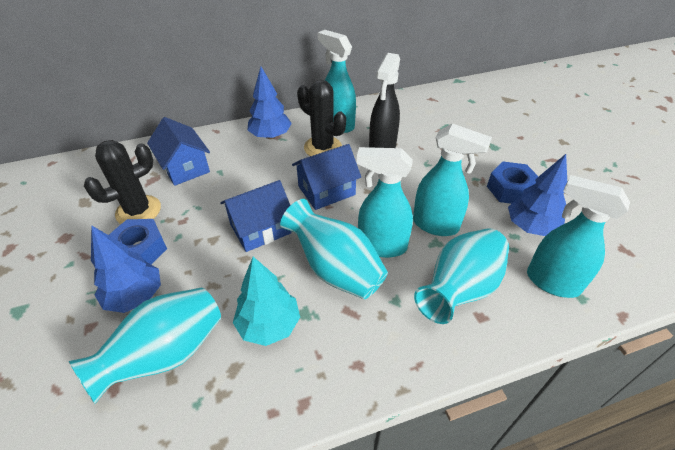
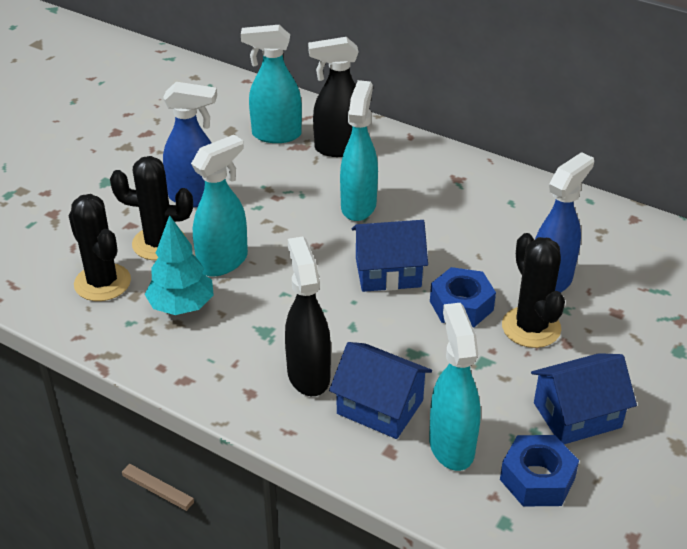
black cactus: [84,140,161,224] [297,80,346,156] = 2 -> [68,194,131,301] [110,156,193,260] [502,233,565,348] = 3
black spray bottle: [369,53,400,148] = 1 -> [285,236,331,396] [308,37,359,157] = 2
blue spray bottle: none = 0 -> [163,82,217,207] [535,152,594,293] = 2
blue tree: [91,225,161,313] [247,67,292,139] [508,154,567,236] = 3 -> none = 0
turquoise vase: [68,288,221,404] [280,199,388,299] [414,228,509,324] = 3 -> none = 0

